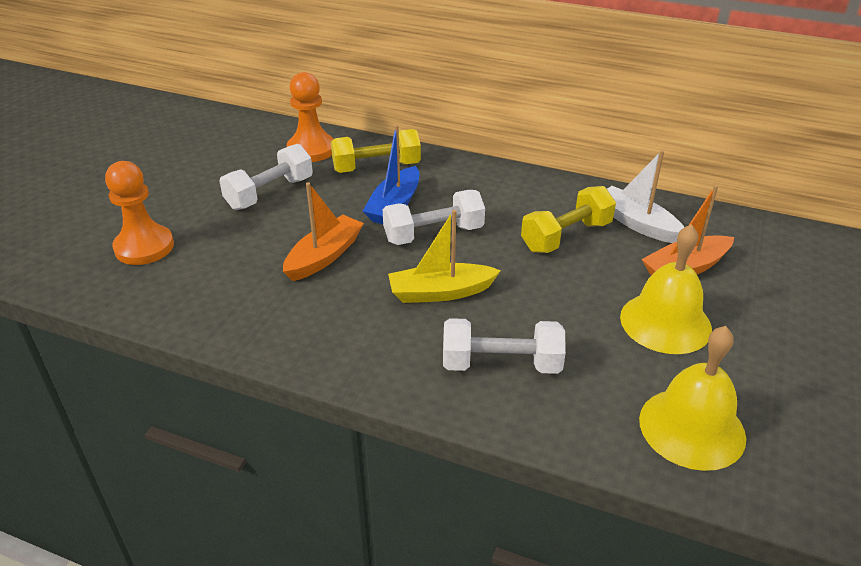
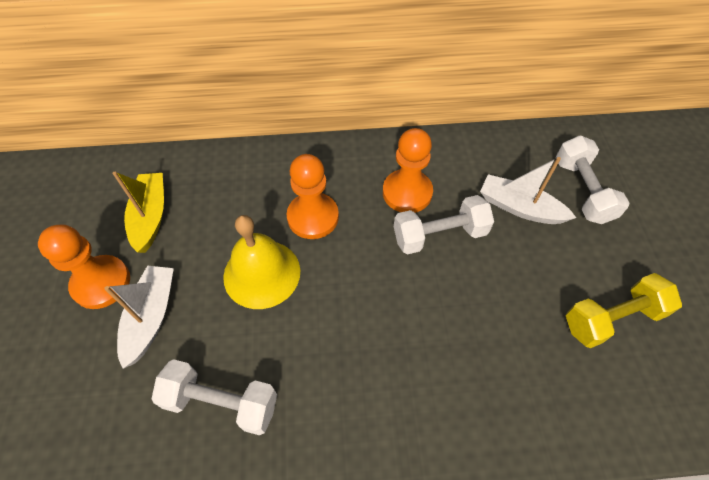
blue boat: [363,125,419,224] = 1 -> none = 0
orange boat: [283,182,364,281] [642,185,734,275] = 2 -> none = 0
orange pawn: [105,161,174,265] [287,72,334,162] = 2 -> [38,224,130,309] [287,154,339,239] [383,128,433,213] = 3
white boat: [607,150,685,243] = 1 -> [104,266,174,369] [480,157,576,224] = 2
yellow bell: [620,224,712,354] [639,326,746,471] = 2 -> [223,215,300,309] = 1
yellow dumbbell: [331,129,421,173] [521,186,616,253] = 2 -> [566,273,682,348] = 1

